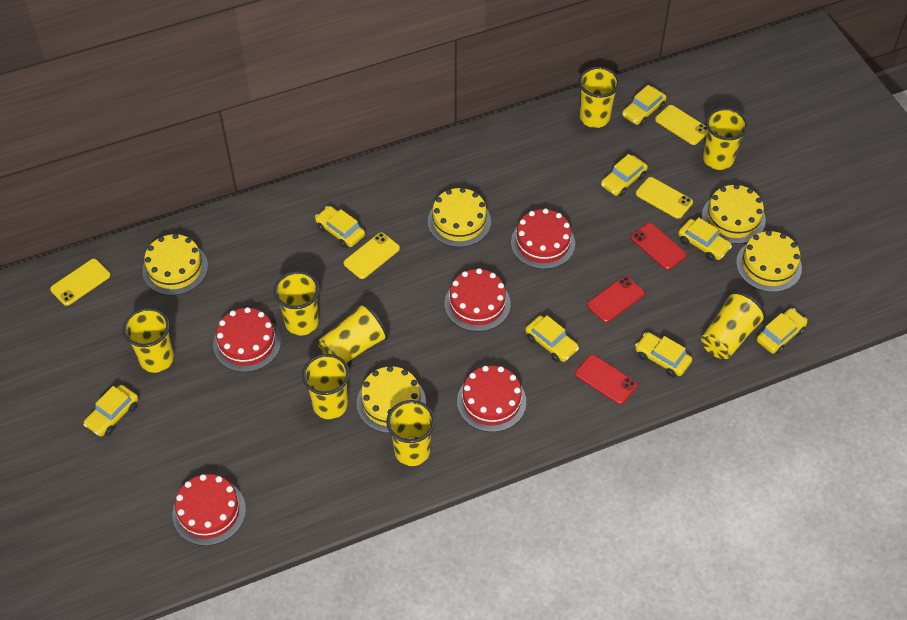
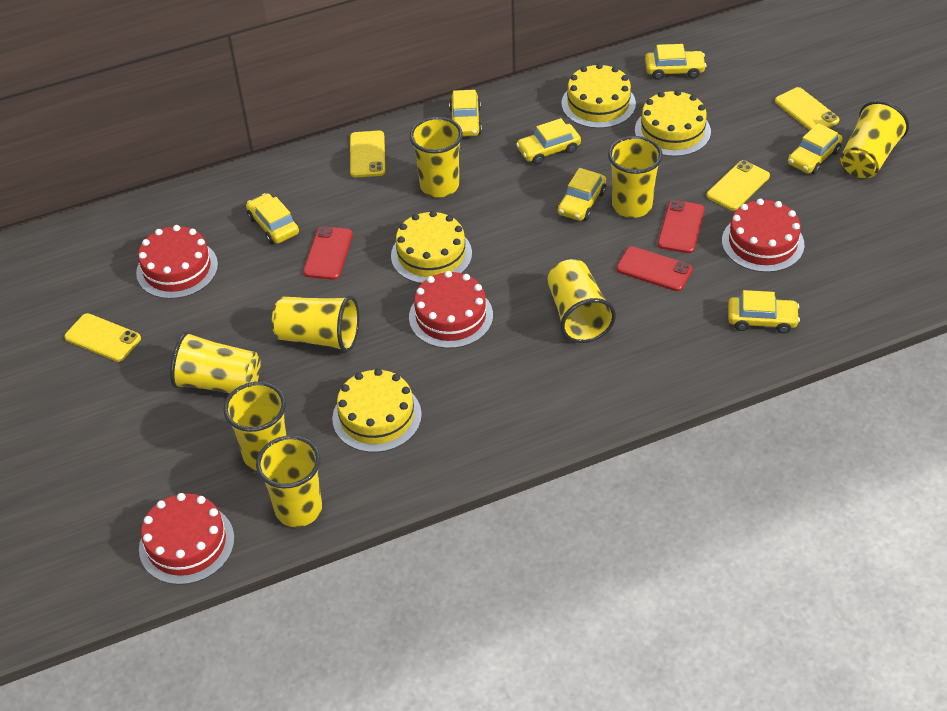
red cake: [172,474,246,546] [213,307,281,372] [445,268,511,332] [457,366,526,432] [511,208,575,269] = 5 -> [136,225,218,299] [139,493,234,585] [409,271,493,348] [722,199,805,272] = 4
yellow cake: [142,234,208,295] [357,366,426,433] [428,187,491,247] [702,184,766,244] [736,230,802,292] = 5 -> [332,369,422,453] [391,211,472,284] [561,63,636,128] [635,90,711,157] = 4
yellow car: [84,385,138,437] [315,206,365,248] [525,315,579,362] [601,154,648,196] [622,85,667,126] [635,332,692,377] [678,218,732,261] [756,308,807,354] = 8 -> [246,193,299,244] [449,90,482,137] [516,118,581,165] [558,168,606,221] [645,44,706,80] [728,290,800,334] [788,123,843,174] = 7

